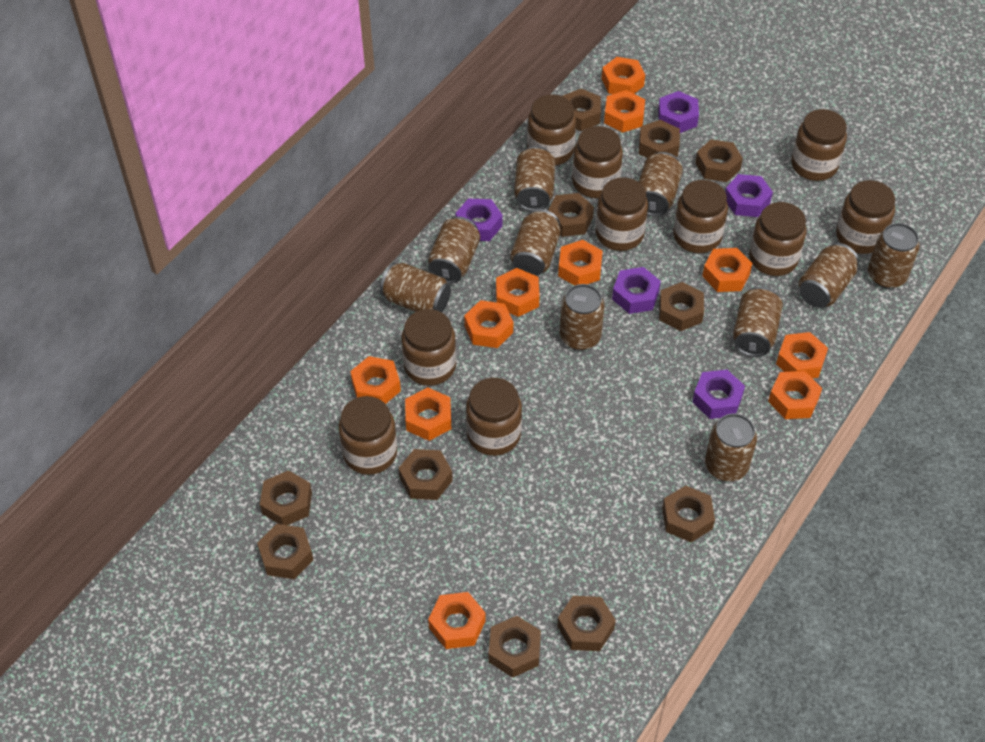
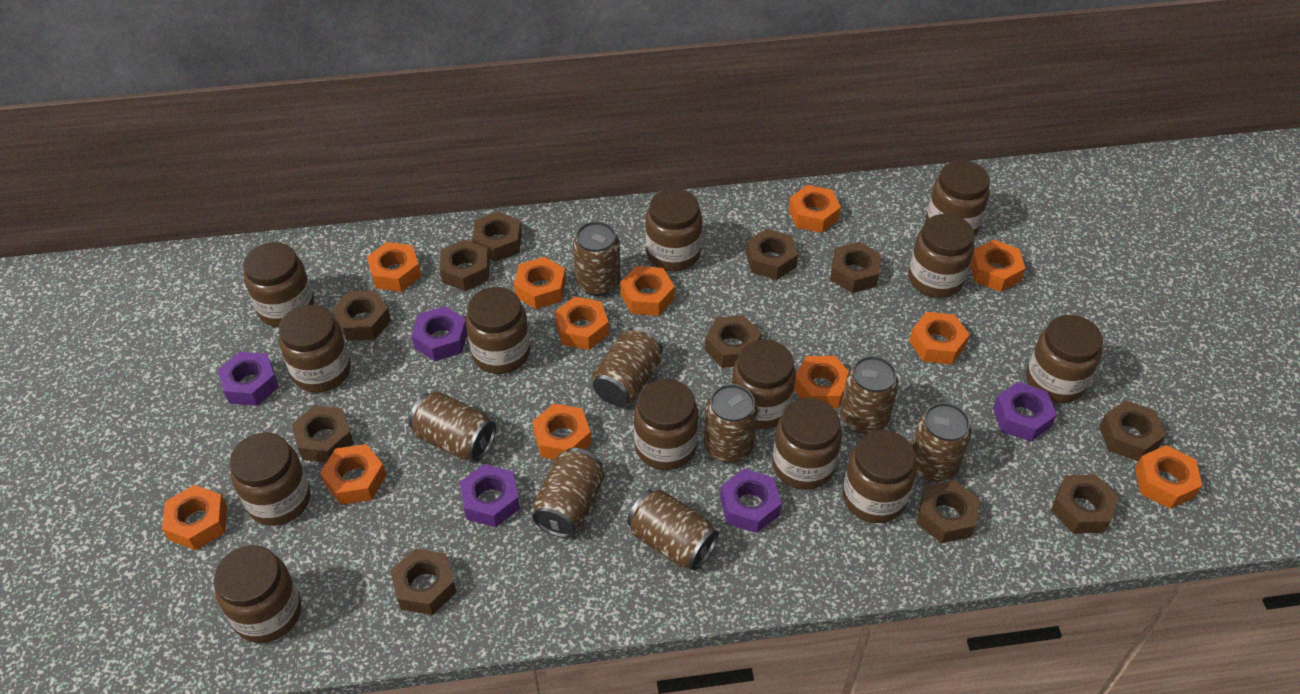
brown can: [380,263,451,312] [428,217,480,284] [510,209,561,276] [514,146,555,211] [560,284,605,350] [639,152,683,216] [705,414,757,481] [733,287,783,357] [799,243,859,308] [868,223,920,289] = 10 -> [409,391,496,461] [532,448,604,538] [573,221,620,296] [592,327,663,406] [627,489,719,571] [704,384,758,463] [840,356,899,434] [911,403,971,482] = 8
brown jar: [339,396,397,475] [401,309,456,386] [466,378,522,456] [527,94,576,166] [572,126,623,198] [595,177,648,251] [673,180,728,253] [749,202,807,276] [791,109,847,181] [836,180,895,254] = 10 -> [214,545,301,643] [230,432,311,526] [243,242,314,327] [279,305,351,393] [466,287,530,374] [634,379,698,470] [645,189,702,272] [731,340,796,429] [772,398,842,490] [842,430,917,523] [909,214,974,298] [926,161,990,236] [1026,315,1103,403] = 13
orange nut: [350,356,401,404] [405,387,451,441] [428,592,485,649] [464,300,513,348] [496,268,540,317] [558,240,603,286] [602,57,645,94] [604,90,645,133] [702,248,752,292] [768,371,822,419] [776,332,828,378] = 11 -> [162,485,227,550] [320,444,386,505] [367,242,421,292] [514,257,566,309] [532,403,591,460] [555,297,609,350] [620,266,675,316] [789,185,841,233] [794,356,849,408] [909,312,970,365] [970,240,1025,292] [1135,445,1202,509] = 12

